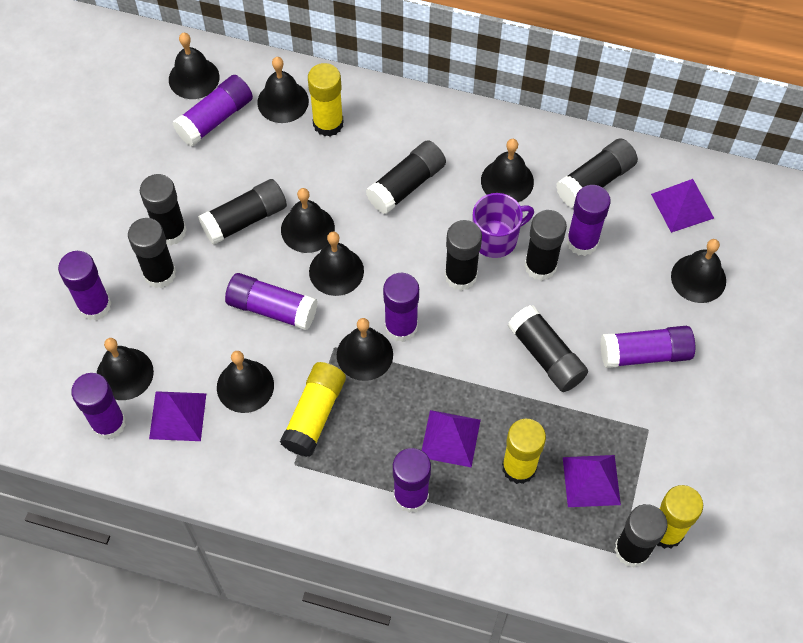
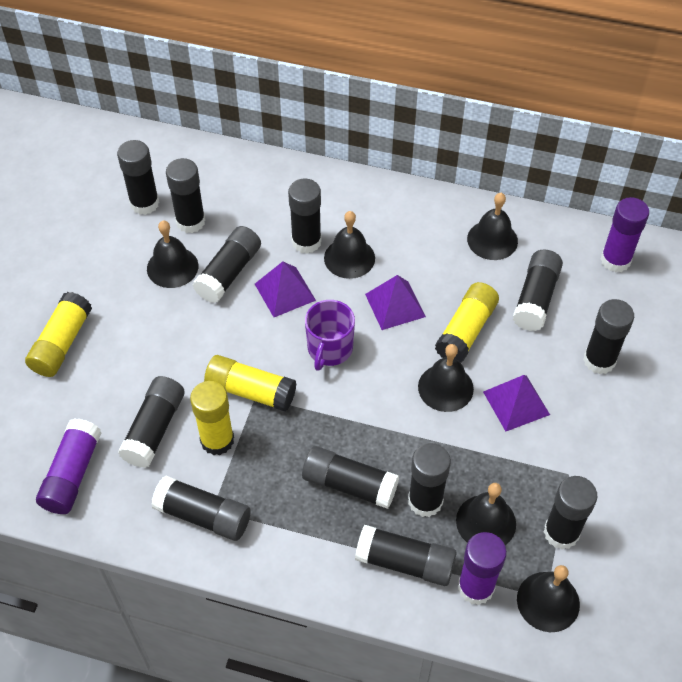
black bell: [97,338,154,400] [169,33,220,99] [217,351,274,413] [257,57,309,123] [281,188,335,253] [309,231,364,296] [337,318,393,381] [481,139,534,202] [671,239,726,303] = 9 -> [147,220,198,288] [324,211,375,279] [418,344,474,412] [456,483,516,545] [467,193,518,260] [517,565,580,632] = 6
black glue stick: [128,218,176,288] [140,174,187,245] [198,179,287,245] [366,140,446,214] [445,220,482,291] [508,305,588,392] [525,210,567,281] [556,138,638,208] [614,504,668,568] = 9 -> [117,140,159,215] [118,376,185,468] [151,476,251,541] [166,158,206,233] [193,226,261,303] [288,179,322,253] [302,446,399,509] [355,525,457,586] [408,443,451,517] [513,250,563,331] [544,476,597,550] [583,299,634,374] = 12
purple glue stick: [58,251,111,320] [71,373,126,440] [173,75,253,146] [225,273,318,330] [383,273,419,342] [393,448,431,513] [567,185,611,256] [600,326,695,368] = 8 -> [36,418,101,514] [458,532,507,605] [601,197,649,272] = 3
purple pyramid: [149,391,206,441] [422,410,481,468] [563,455,621,507] [651,179,714,233] = 4 -> [255,261,316,317] [365,275,426,330] [483,375,550,431] = 3

